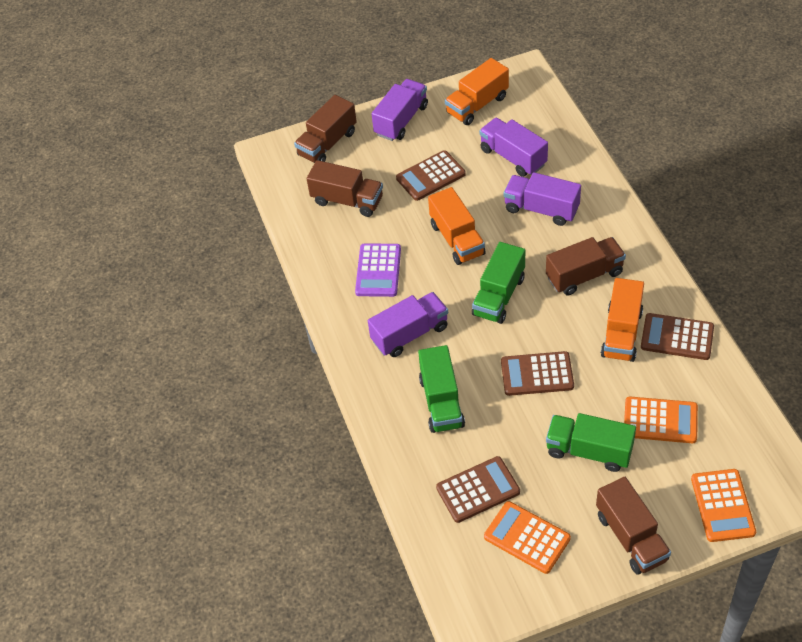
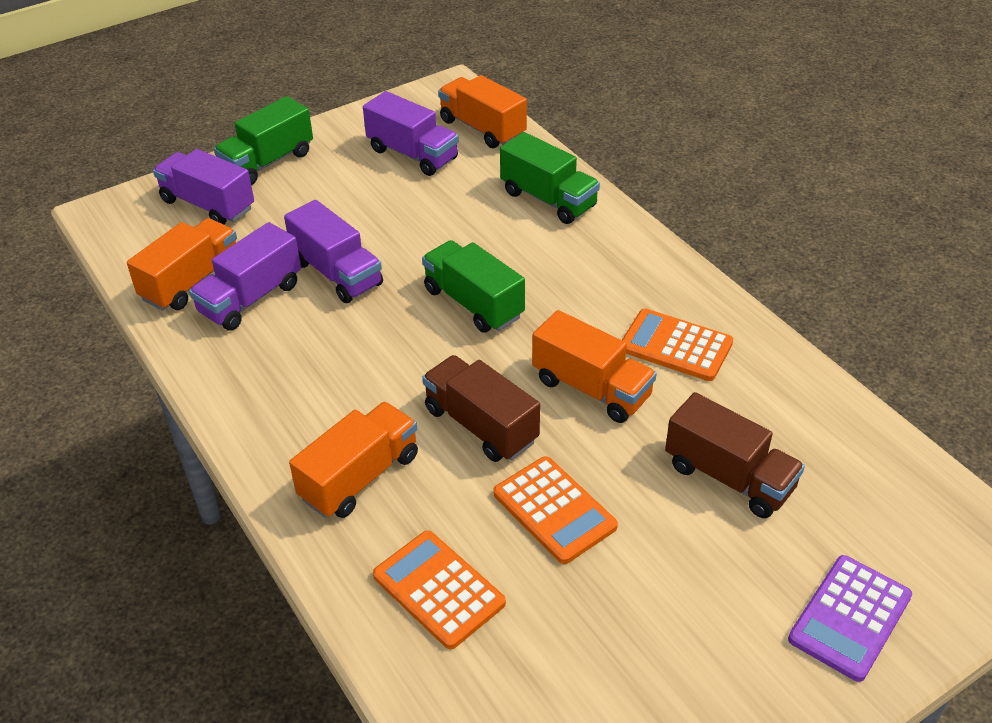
brown calculator: [396,150,466,201] [436,456,520,523] [501,351,574,396] [641,313,714,360] = 4 -> none = 0
brown truck: [294,95,357,163] [307,160,383,217] [546,237,626,295] [596,477,671,575] = 4 -> [422,355,540,462] [665,392,805,518] = 2
orange truck: [428,187,486,265] [445,58,509,125] [601,278,644,362] = 3 -> [127,218,237,311] [289,402,418,518] [438,75,527,148] [532,310,657,423] = 4

